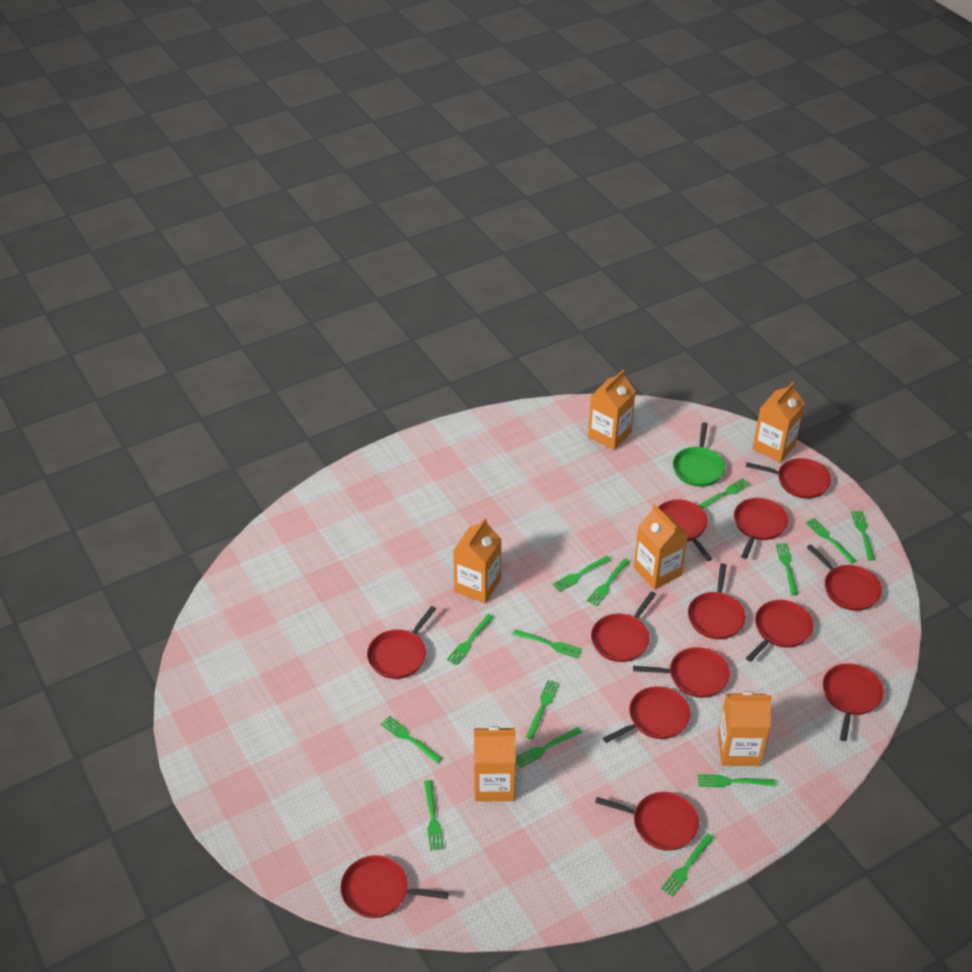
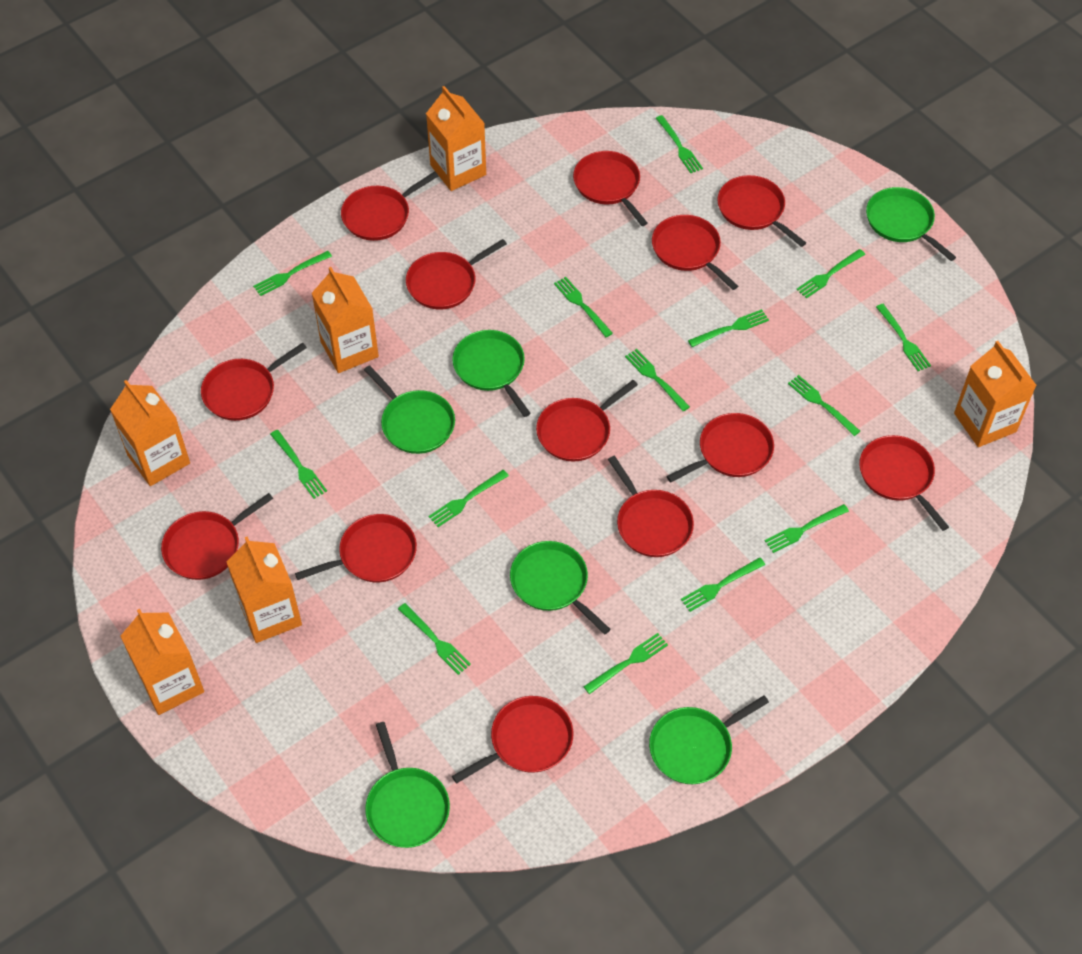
green pan: [673,422,725,487] = 1 -> [364,365,455,454] [365,722,450,848] [452,330,531,417] [510,541,611,634] [649,695,769,784] [866,187,956,261] = 6

